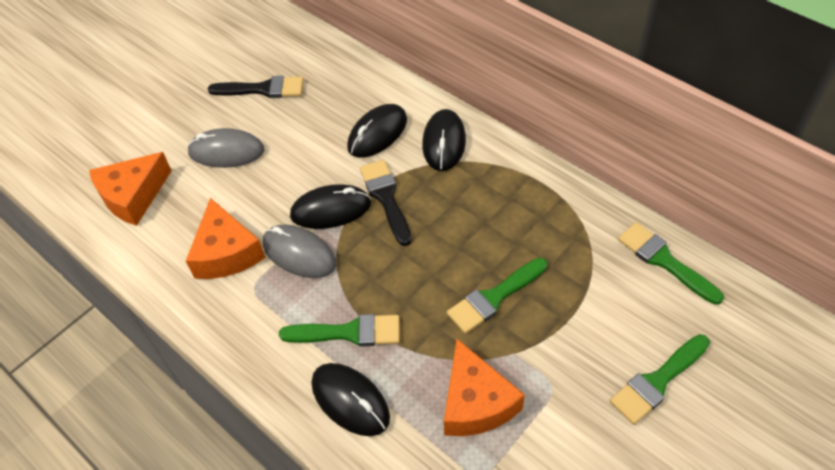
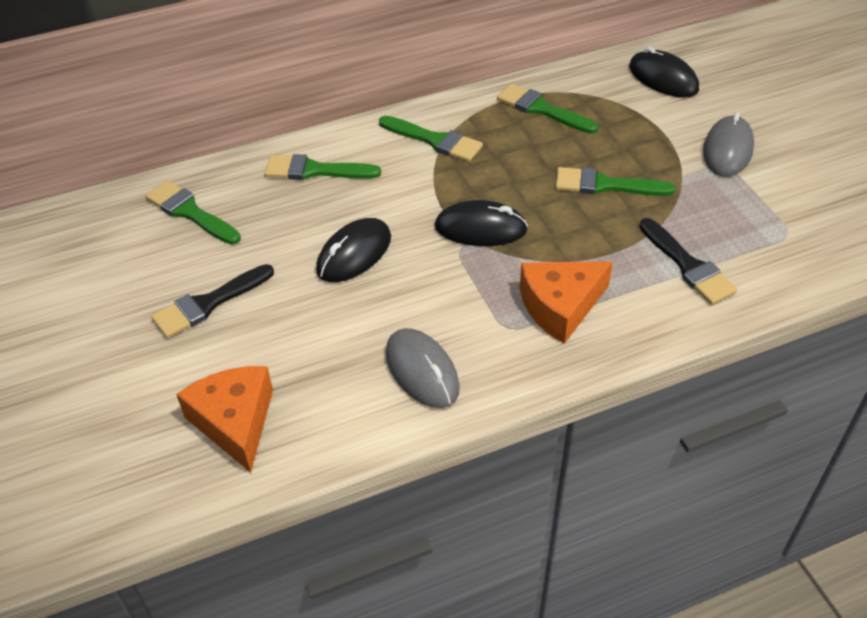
black mouse: [290,184,371,229] [312,363,390,436] [347,104,407,158] [422,109,466,171] = 4 -> [316,218,391,282] [435,200,528,246] [629,46,699,98] = 3
green brush: [279,314,400,346] [447,258,548,334] [610,334,710,425] [618,222,724,305] = 4 -> [146,180,241,245] [265,154,381,180] [379,116,483,162] [497,83,598,134] [555,167,675,196] = 5
orange cheese: [89,152,172,226] [186,198,266,279] [444,339,525,436] = 3 -> [176,366,273,473] [520,261,613,344] = 2

